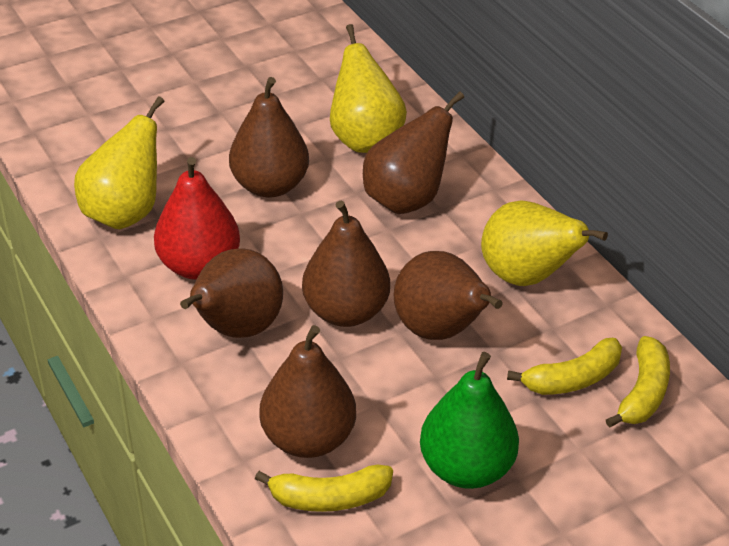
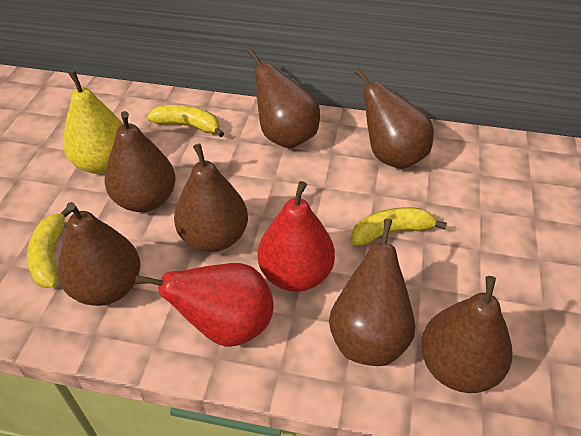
brown pear: [180,248,283,338] [229,77,309,197] [259,325,356,458] [302,200,390,327] [363,91,464,214] [394,251,502,340] = 6 -> [58,202,140,306] [104,111,176,212] [174,143,248,252] [248,49,320,148] [329,218,415,366] [355,68,434,169] [421,276,512,393] = 7
green pear: [420,352,519,489] = 1 -> none = 0
red pear: [154,157,240,280] = 1 -> [135,263,274,347] [258,181,335,292] = 2
yellow pear: [74,96,164,229] [330,24,407,153] [481,200,608,286] = 3 -> [63,71,123,174] = 1

